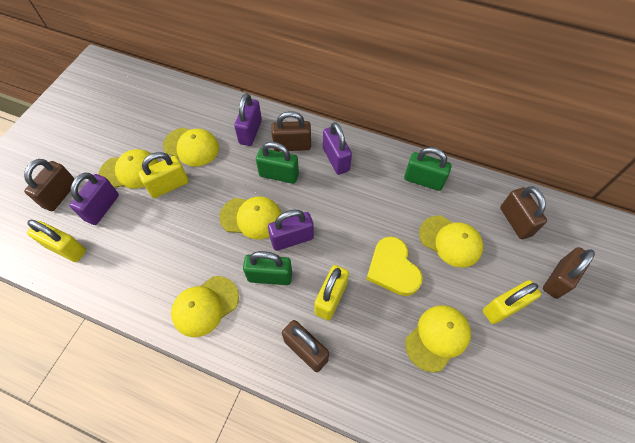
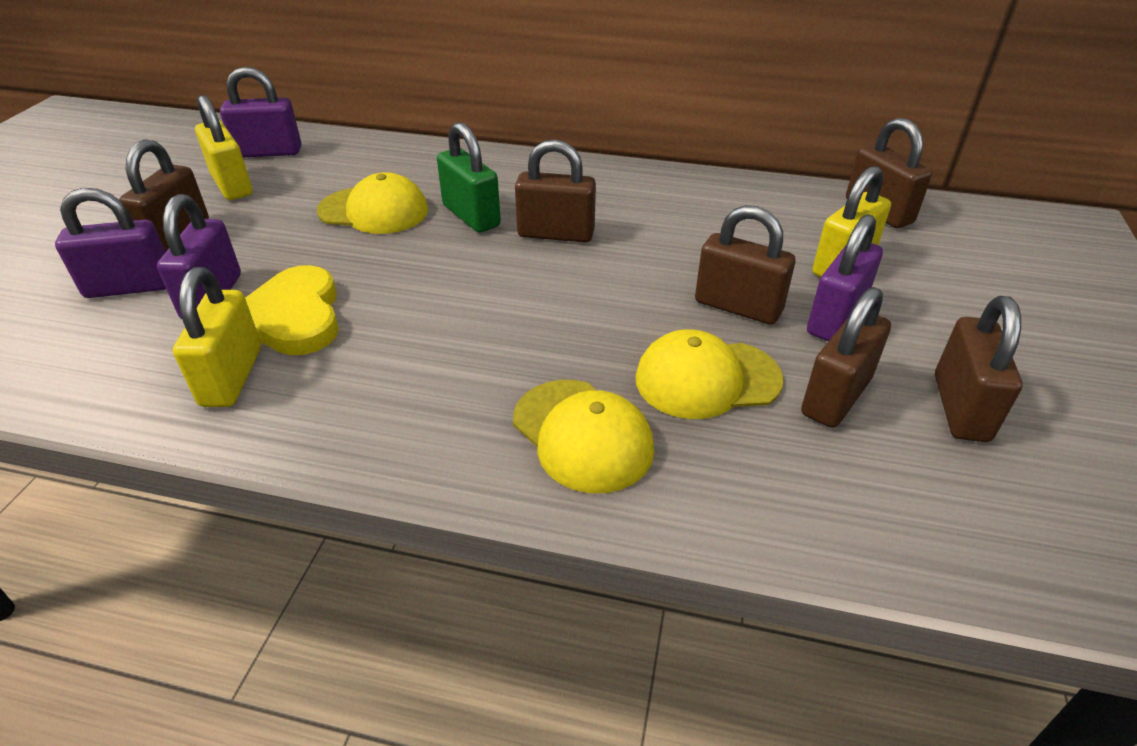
brown padlock: [24,159,75,211] [271,111,311,152] [282,320,329,372] [500,187,547,239] [543,247,595,299] = 5 -> [119,139,209,252] [515,139,596,243] [695,205,795,325] [801,287,891,428] [846,118,932,228] [935,296,1023,442] = 6
green padlock: [243,251,292,285] [256,142,299,184] [404,147,452,191] = 3 -> [437,122,501,233] = 1
yellow cap: [99,149,158,189] [163,128,219,166] [171,276,239,337] [219,196,282,239] [405,305,471,373] [419,215,483,268] = 6 -> [317,172,428,234] [513,380,654,493] [635,329,784,419] = 3
yellow padlock: [27,220,86,262] [138,152,189,198] [314,265,349,320] [483,280,541,324] = 4 -> [173,267,261,407] [195,95,252,200] [812,166,891,277] = 3

